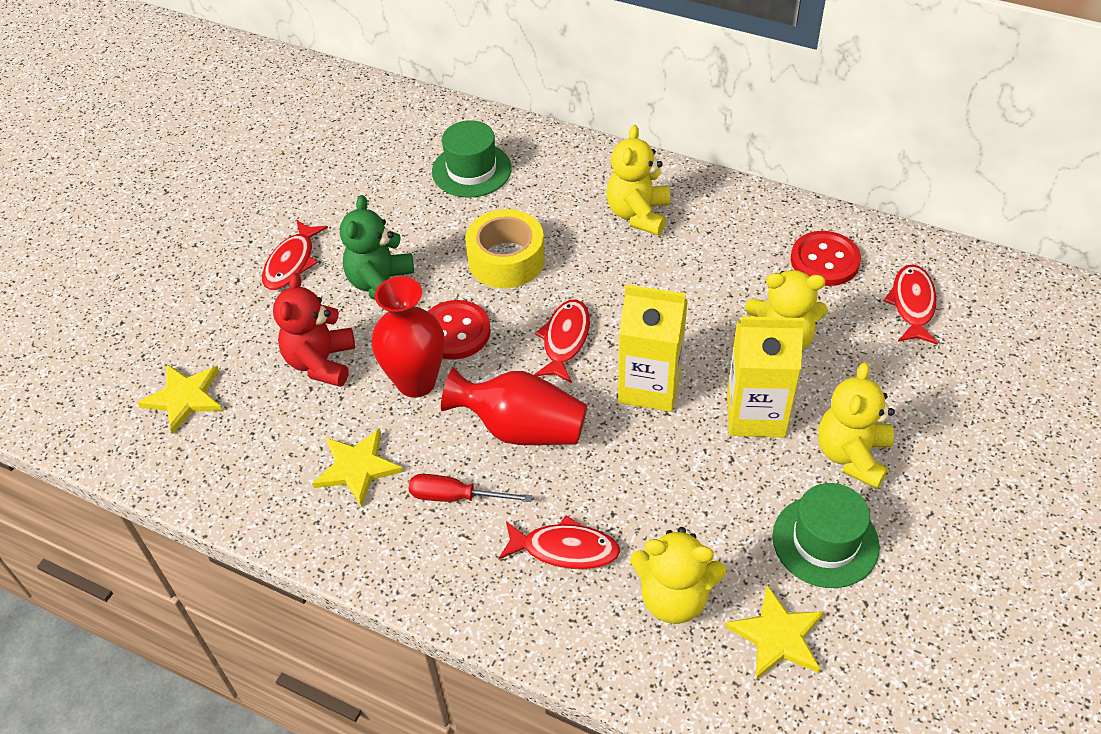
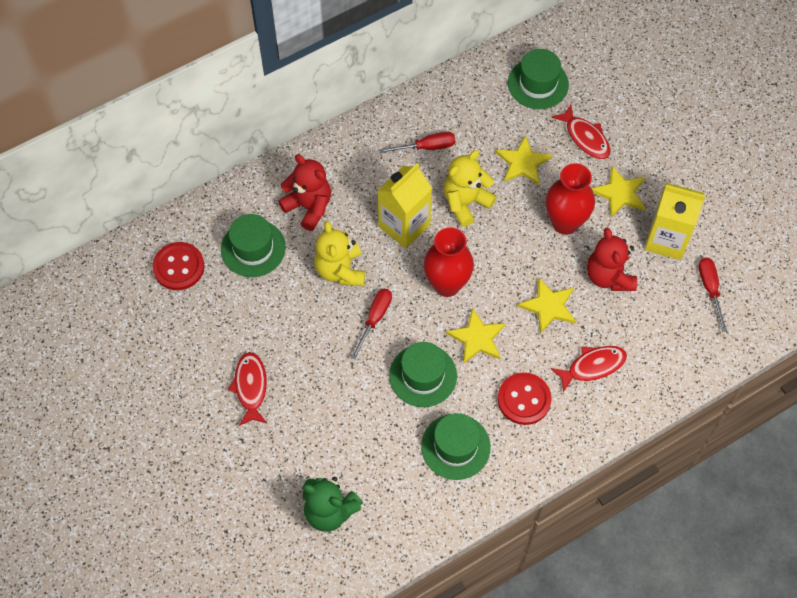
green hat: [432,120,512,198] [772,483,880,588] = 2 -> [221,214,286,277] [389,342,457,407] [421,413,491,480] [508,49,569,109] = 4
red fish: [262,220,328,290] [498,516,620,569] [534,300,590,383] [883,264,938,345] = 4 -> [228,352,267,426] [551,105,610,159] [551,346,627,392] = 3
red screwdriver: [408,474,532,502] = 1 -> [351,289,392,360] [379,132,455,153] [698,258,727,332] = 3
red teddy bear: [273,273,355,387] = 1 -> [278,154,331,231] [587,228,637,291] = 2
yellow star: [137,364,223,434] [312,428,403,507] [725,585,824,680] = 3 -> [446,308,506,364] [495,135,552,185] [518,278,576,334] [591,166,645,217] = 4
yellow tape: [465,209,545,288] = 1 -> none = 0
yellow teddy bear: [606,125,670,235] [630,527,726,624] [745,270,828,351] [818,362,895,489] = 4 -> [314,221,365,286] [444,150,497,227] = 2

